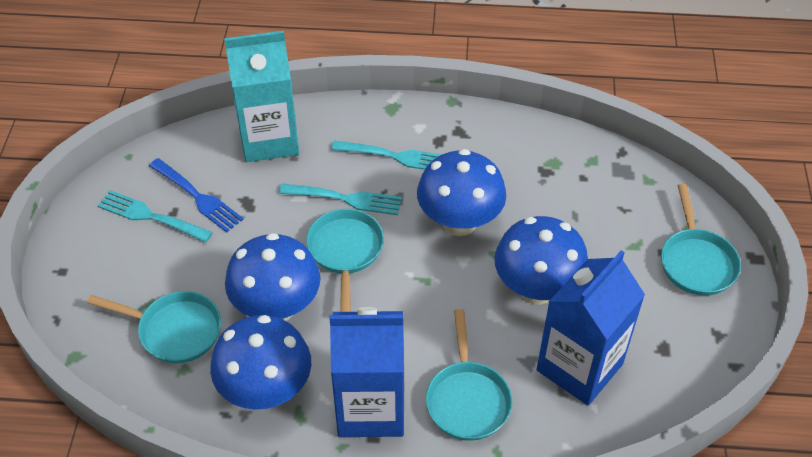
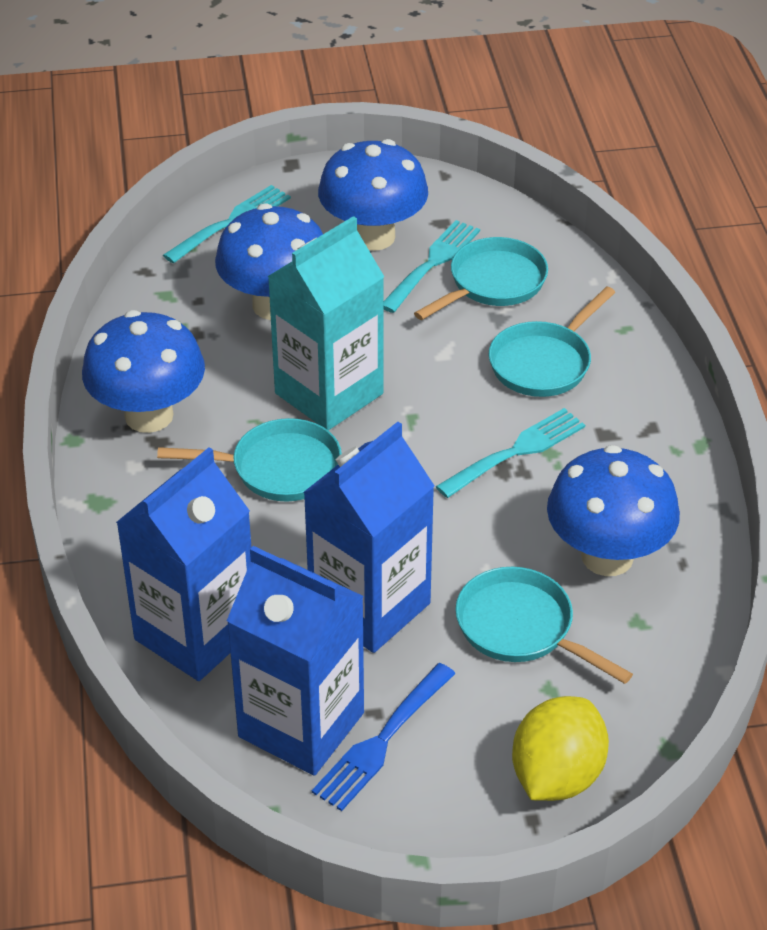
blue carton: [329,307,404,437] [536,250,645,405] = 2 -> [116,447,252,681] [227,546,364,776] [303,422,435,653] = 3
yellow lemon: none = 0 -> [512,696,609,801] = 1

